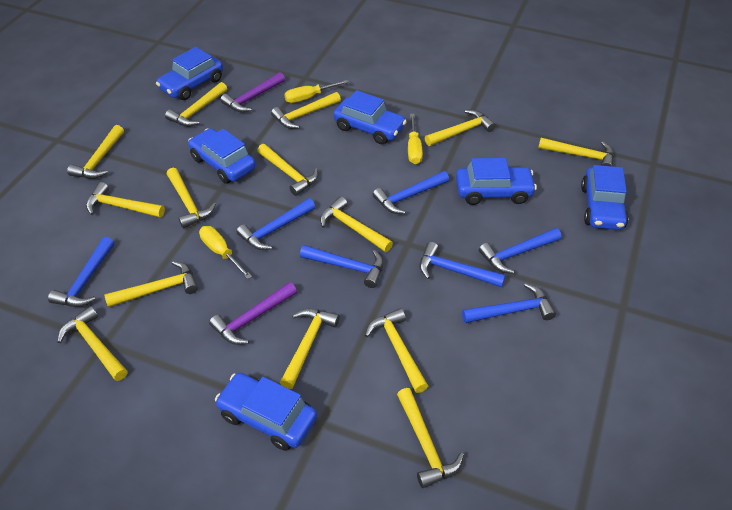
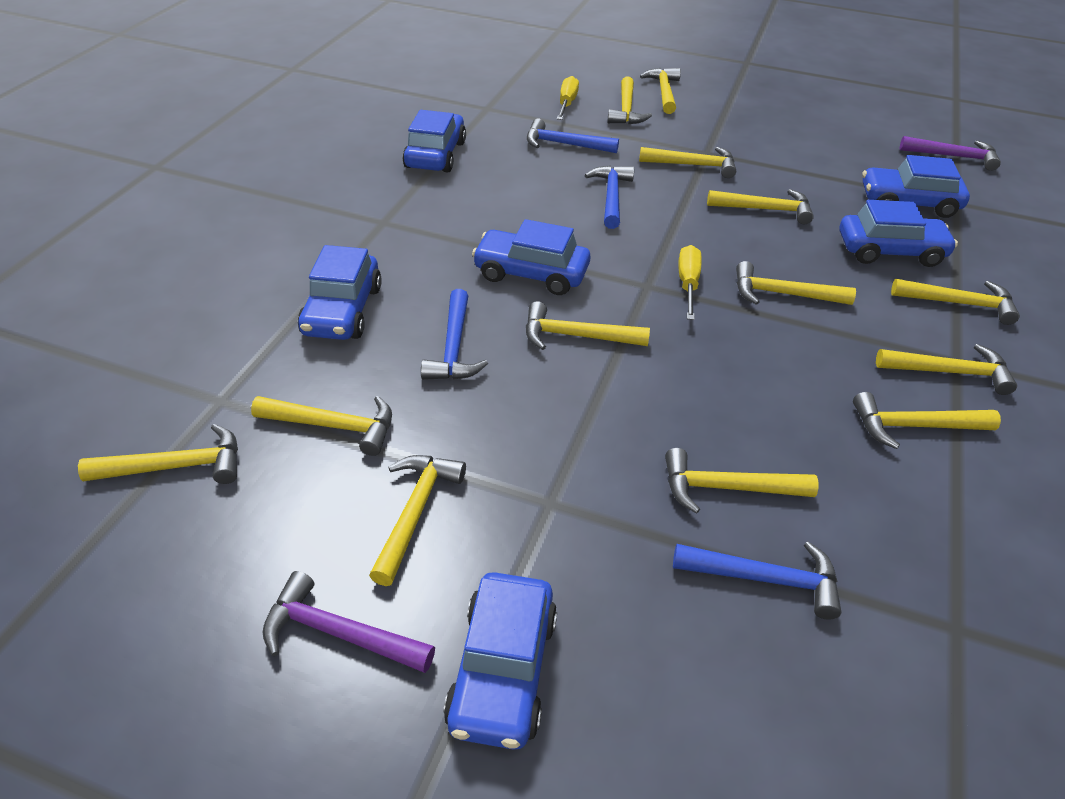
blue hammer: [48,237,114,307] [236,198,315,250] [300,245,383,288] [373,171,449,214] [419,242,505,287] [462,283,556,323] [479,228,561,274] = 7 -> [421,289,488,380] [527,118,619,153] [585,165,634,229] [673,542,841,620] = 4
yellow hammer: [57,306,127,381] [67,125,124,179] [86,182,165,218] [104,261,198,307] [165,82,227,127] [167,168,216,228] [257,144,319,196] [271,92,341,129] [280,309,340,389] [320,197,393,252] [365,308,428,393] [397,388,464,488] [425,110,496,146] [538,138,614,167] = 14 -> [78,424,238,484] [251,396,392,456] [369,455,466,586] [526,301,650,350] [607,76,652,124] [639,147,736,178] [640,68,681,114] [665,448,818,514] [707,189,814,224] [736,261,856,305] [853,392,1001,449] [876,344,1017,395] [891,279,1020,325] = 13
yellow screwdriver: [199,226,252,279] [284,80,349,103] [408,114,423,164] = 3 -> [557,76,579,120] [679,245,702,320] = 2

